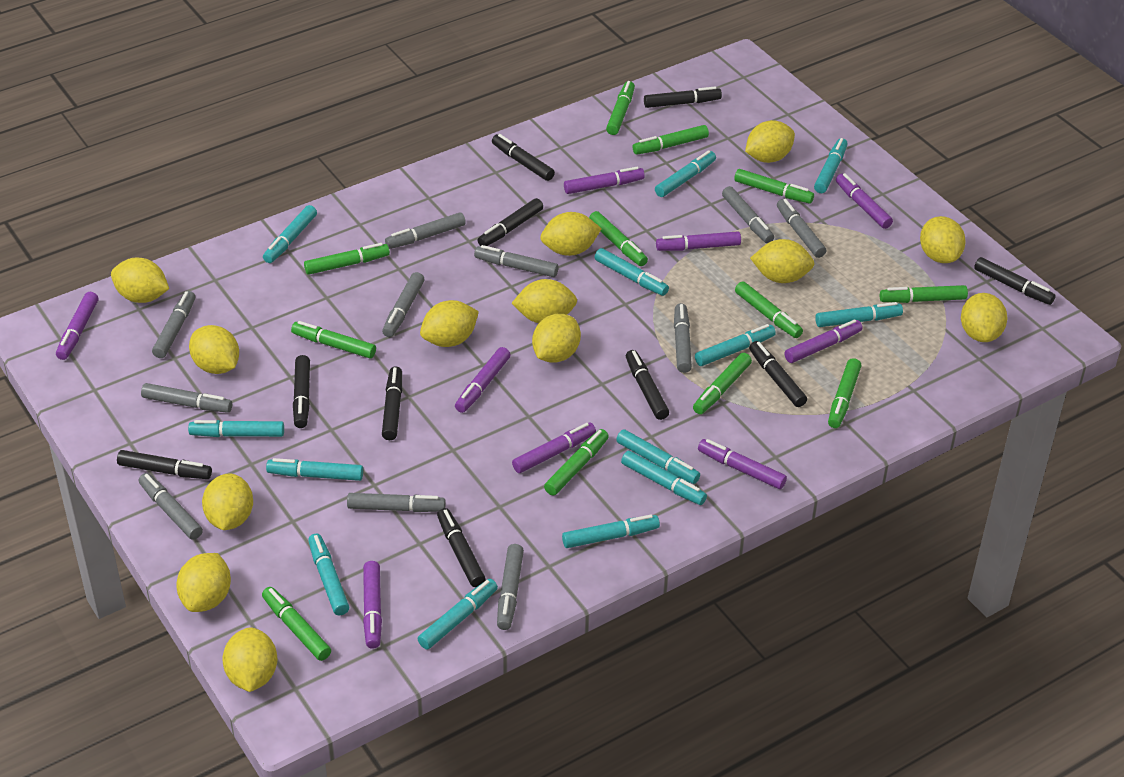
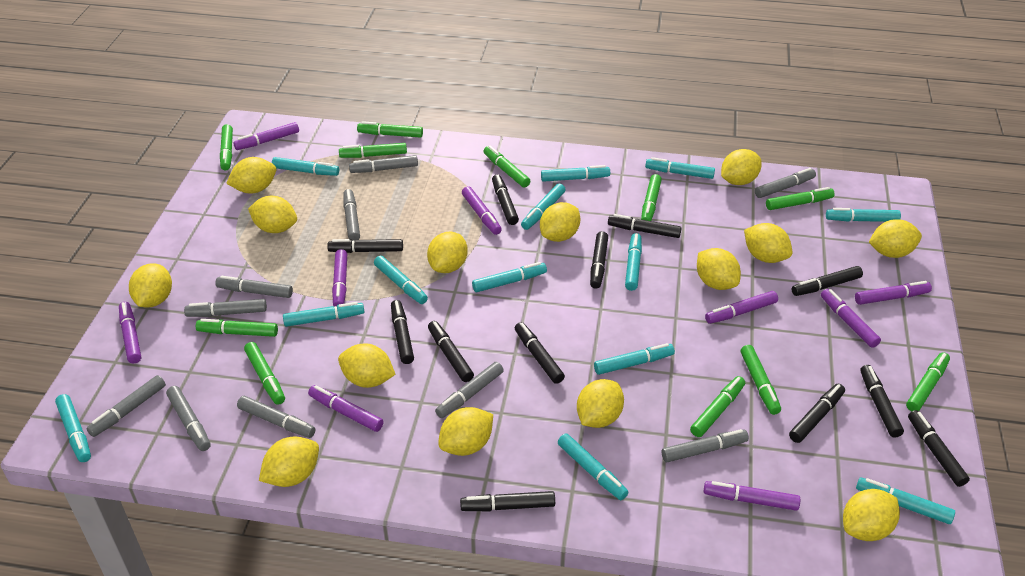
black marker: [117,450,212,479] [293,355,310,428] [382,366,402,440] [437,508,486,587] [478,198,543,246] [492,134,555,181] [626,350,669,420] [644,87,722,108] [749,341,807,407] [974,257,1056,305] = 10 -> [327,239,403,253] [391,300,414,364] [428,321,474,382] [460,491,555,511] [492,175,519,225] [515,322,565,384] [590,231,608,289] [608,214,682,238] [789,384,845,443] [792,266,863,296] [860,365,904,438] [908,410,970,487] = 12
green marker: [262,587,331,661] [291,321,376,358] [304,243,390,275] [544,429,609,496] [589,211,648,266] [606,81,635,135] [633,125,709,154] [693,353,752,414] [734,169,814,204] [735,281,803,338] [828,358,861,428] [880,285,968,303] = 12 -> [196,319,278,337] [220,124,233,171] [244,342,285,405] [339,143,407,158] [357,121,423,138] [483,146,530,188] [641,174,662,221] [690,376,745,437] [741,345,781,415] [766,187,834,210] [906,352,950,411] = 11
grey marker: [139,473,203,540] [141,383,232,413] [152,291,195,358] [347,493,446,512] [382,272,425,337] [385,212,466,249] [474,245,559,277] [497,544,524,630] [674,303,692,373] [722,186,774,243] [777,199,826,258] = 11 -> [86,375,166,437] [166,386,211,451] [184,299,267,317] [215,276,293,298] [237,396,315,438] [343,189,360,241] [349,155,418,173] [435,362,504,418] [662,429,749,462] [755,168,816,198] = 10
yellow lemon: [111,258,169,303] [176,553,231,612] [189,325,239,374] [202,473,253,530] [222,627,278,692] [420,300,479,347] [512,279,577,323] [532,314,581,363] [540,212,602,256] [745,120,795,163] [750,239,814,283] [920,216,966,263] [961,293,1007,342] = 13 -> [129,264,172,307] [226,157,276,193] [248,196,297,233] [259,436,319,487] [338,343,396,388] [427,232,468,273] [438,407,493,456] [540,202,580,242] [577,379,624,428] [697,248,741,290] [721,149,762,185] [744,223,792,263] [843,489,900,541] [869,219,922,258] = 14

